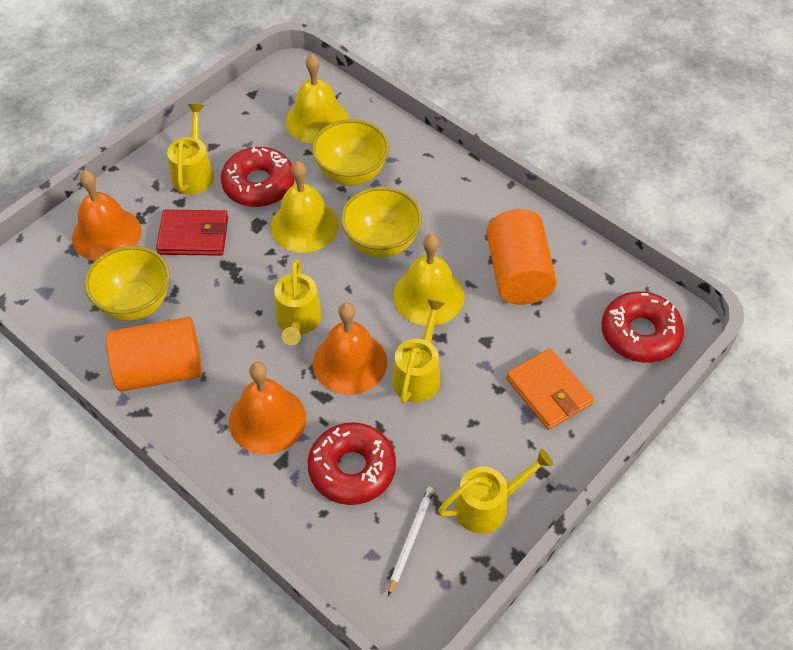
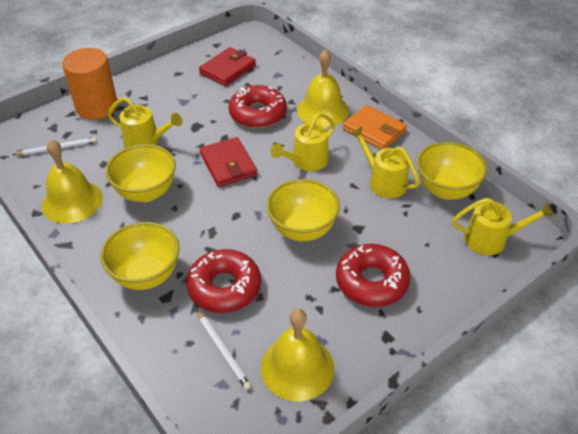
orange bell: [72,170,141,261] [229,362,306,454] [313,303,387,395] = 3 -> none = 0
orange cylinder: [106,317,202,392] [486,209,557,305] = 2 -> [62,48,118,120] = 1
red wallet: [156,210,228,256] = 1 -> [199,47,256,86] [200,137,257,187] = 2
white pencil: [388,487,434,596] = 1 -> [13,137,97,156] [196,310,251,390] = 2
yellow bowl: [84,246,170,321] [312,119,389,186] [341,187,422,258] = 3 -> [101,222,180,290] [105,144,176,202] [266,179,340,241] [417,142,487,200] = 4

